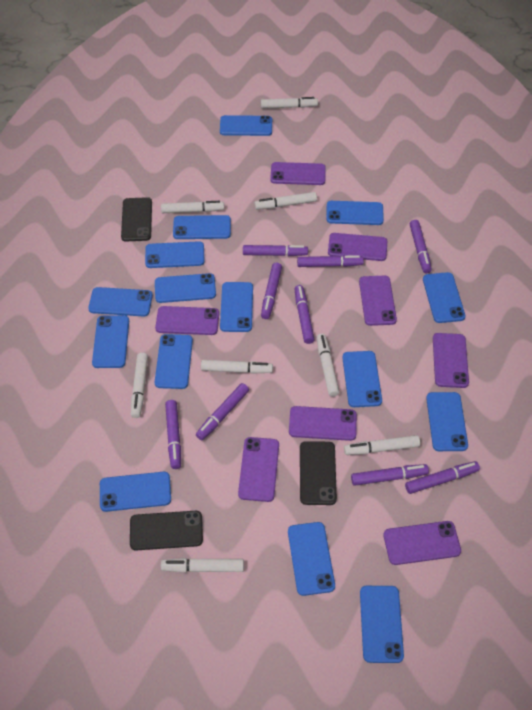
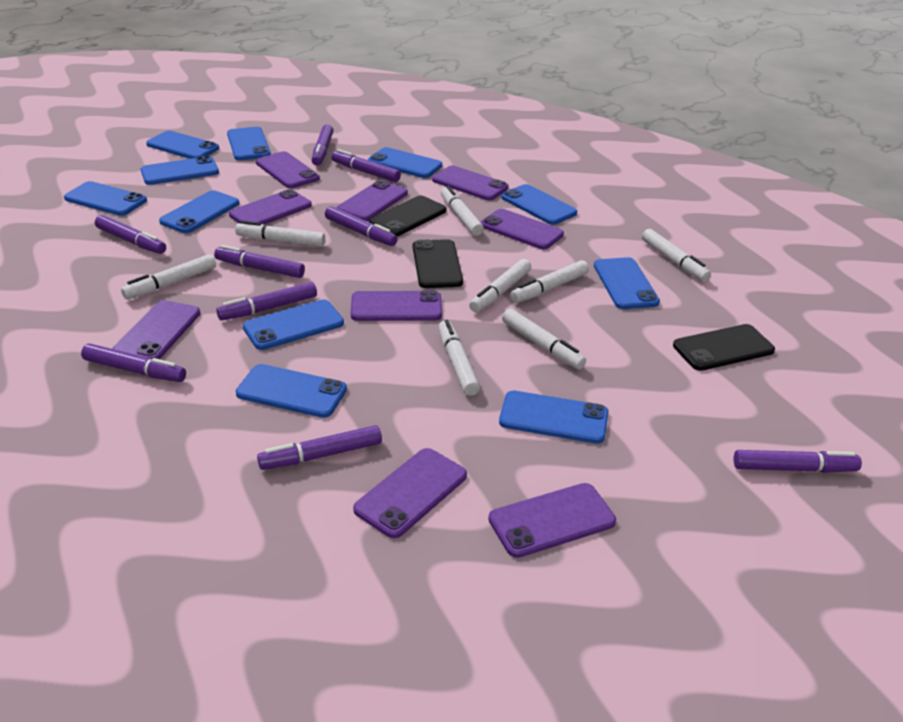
blue phone: [88,287,153,316] [92,315,129,368] [100,472,171,512] [145,241,205,268] [155,273,216,303] [155,334,193,389] [173,215,231,239] [220,115,272,136] [220,282,253,332] [288,522,335,596] [326,201,384,225] [342,351,382,407] [360,586,404,663] [423,272,466,323] [426,392,468,451] = 15 -> [64,181,147,216] [141,156,219,185] [146,131,219,159] [159,190,239,233] [227,127,271,160] [236,364,347,418] [243,300,344,350] [368,147,442,178] [499,391,609,444] [501,184,577,225] [594,257,660,309] = 11
purple phone: [155,306,219,335] [238,437,279,502] [270,162,326,185] [289,406,357,441] [328,233,387,261] [359,275,397,326] [383,521,461,565] [433,333,469,388] = 8 -> [112,300,200,359] [229,189,312,225] [256,151,320,188] [337,180,408,221] [351,290,442,321] [353,448,467,538] [432,166,509,200] [481,209,564,249] [488,483,616,558] = 9

